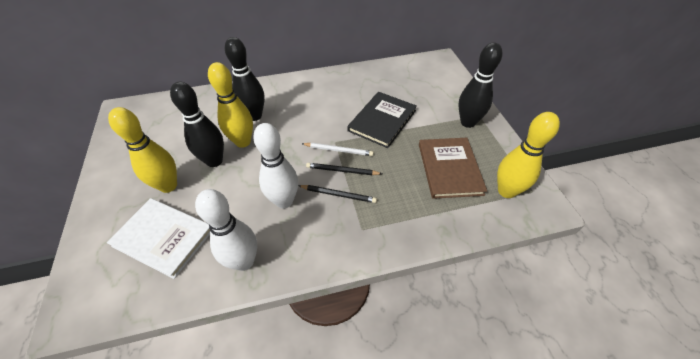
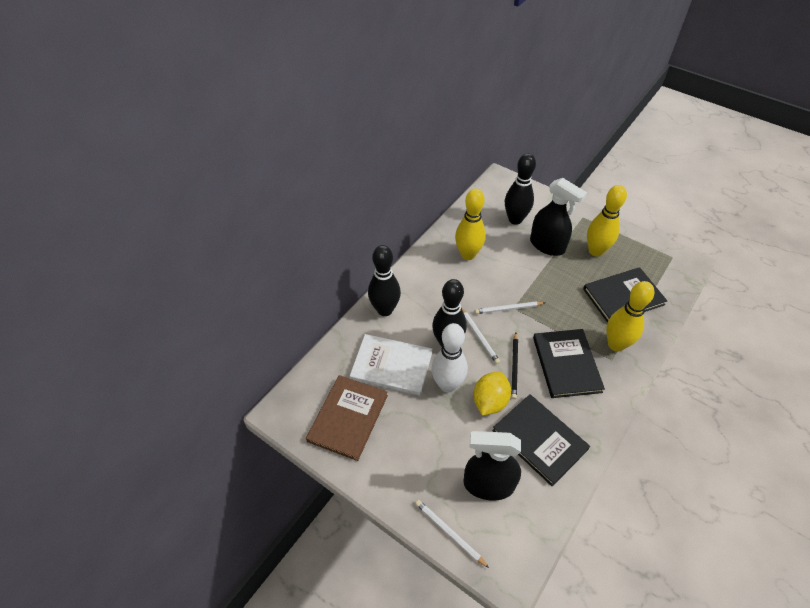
black book: [347,92,417,148] = 1 -> [492,394,590,486] [533,329,605,398] [583,267,667,323] = 3
black pencil: [298,185,377,203] [306,163,382,175] = 2 -> [511,333,518,399] = 1
black spray bottle: none = 0 -> [464,431,521,501] [530,178,587,256] = 2
white bowling pin: [195,189,257,271] [253,123,298,209] = 2 -> [431,323,468,393] = 1
white pencil: [302,143,374,156] = 1 -> [415,500,489,568] [462,308,500,364] [475,301,545,314] = 3
yellow lemon: none = 0 -> [473,372,511,416] = 1

